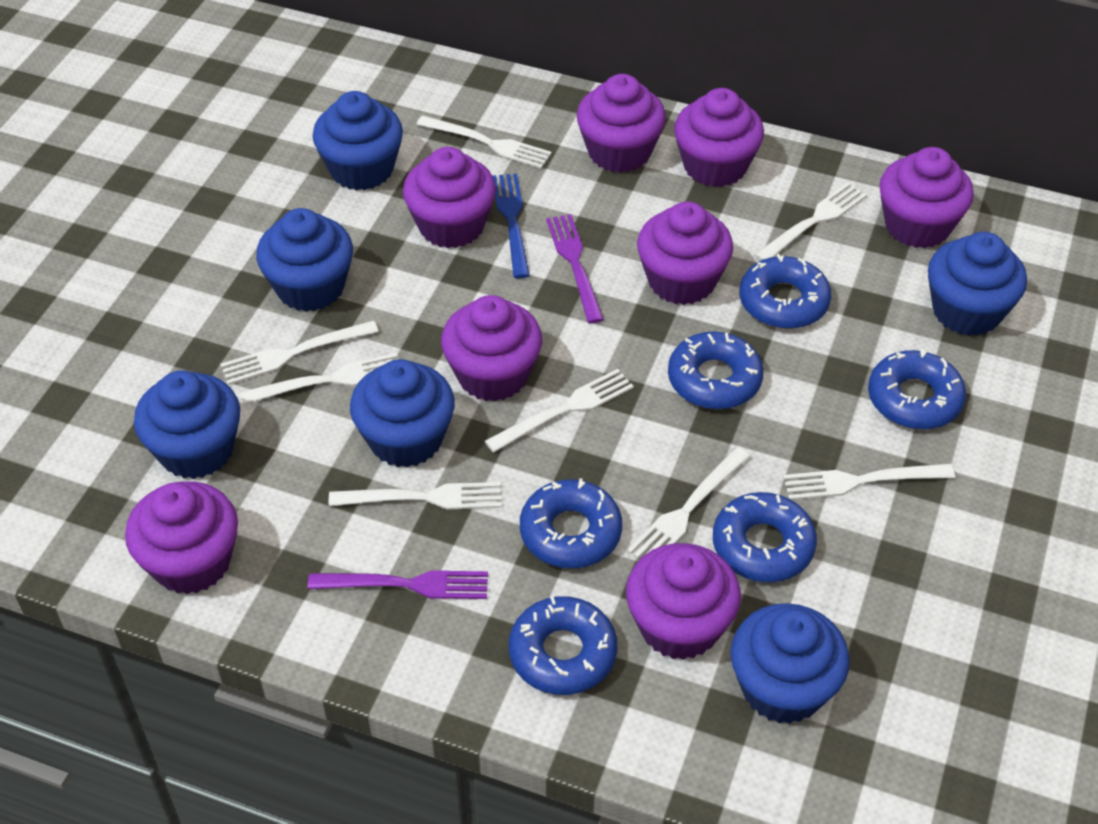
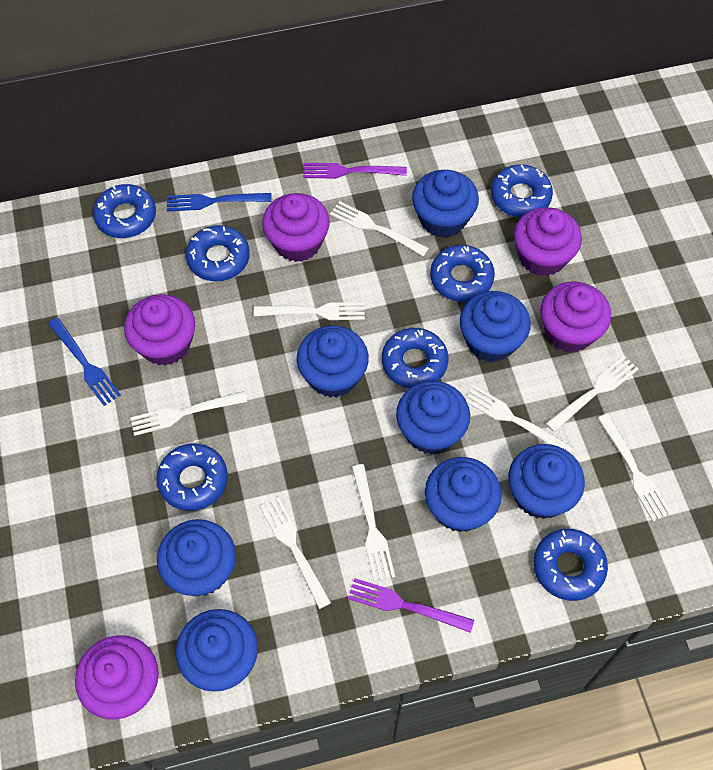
blue cupcake: [134,370,240,479] [256,208,353,312] [313,91,403,191] [350,359,455,468] [730,603,850,724] [928,232,1027,336] = 6 -> [157,519,236,596] [176,609,258,692] [297,326,369,398] [396,381,470,455] [412,170,479,238] [425,457,502,532] [460,291,531,362] [508,444,585,519] = 8
blue donut: [509,596,617,695] [520,478,622,568] [668,331,764,409] [713,492,817,582] [739,254,831,329] [868,348,966,429] = 6 -> [93,184,156,238] [156,444,228,511] [186,225,250,281] [382,328,449,388] [430,245,495,302] [491,164,553,217] [533,529,608,601] = 7
blue fork: [493,173,530,278] = 1 -> [48,318,121,406] [167,193,272,212] = 2
purple cupcake: [125,481,238,594] [403,147,496,248] [441,295,542,401] [577,74,666,173] [626,543,741,660] [637,202,733,305] [674,88,764,187] [879,147,974,248] = 8 -> [75,635,159,720] [124,294,195,366] [262,193,330,262] [514,207,582,276] [541,281,611,353] = 5

